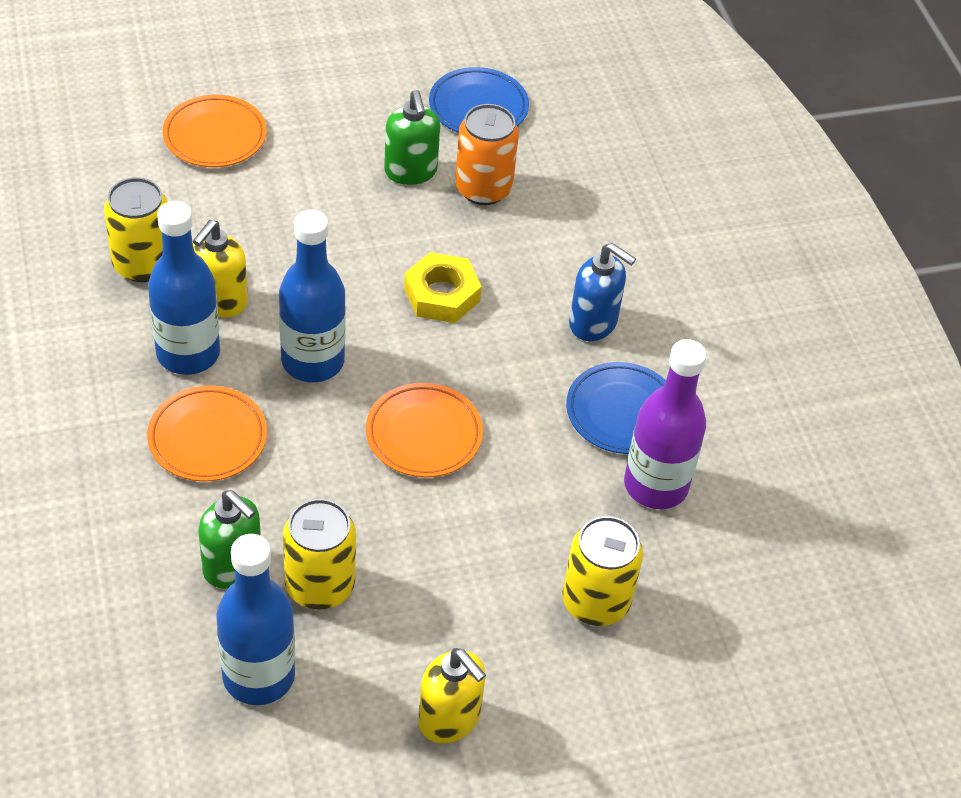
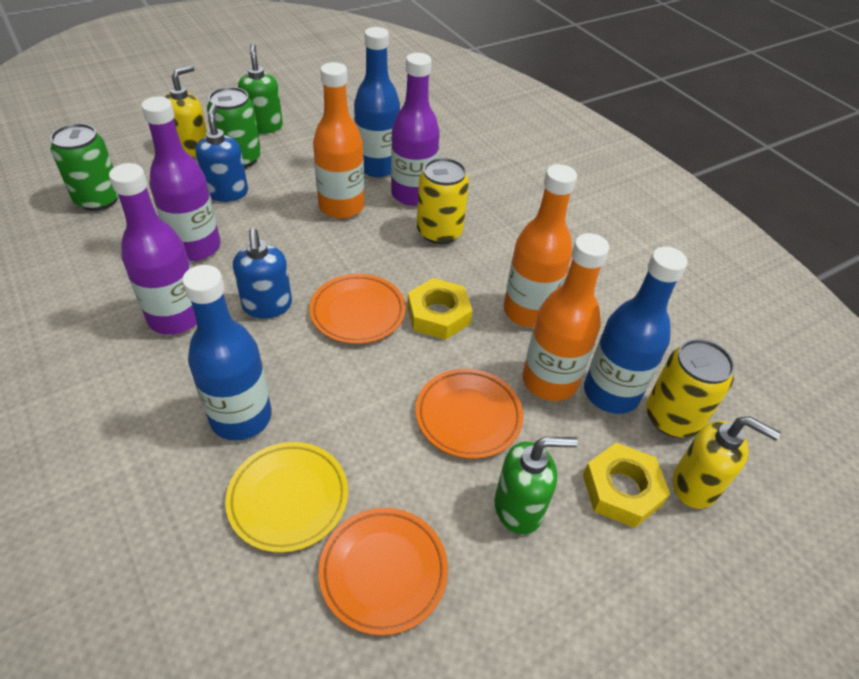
blue plate: [429,67,529,133] [566,362,666,454] = 2 -> none = 0
blue soap dispenser: [569,243,636,341] = 1 -> [195,104,248,202] [233,228,292,318] = 2
green can: none = 0 -> [50,123,119,211] [207,87,261,168] = 2
orange bottle: none = 0 -> [313,62,364,219] [504,164,577,328] [523,233,609,401] = 3
orange can: [455,104,519,205] = 1 -> none = 0
purple bottle: [624,339,707,509] = 1 -> [109,163,197,335] [141,96,221,261] [391,53,440,206] = 3
yellow can: [104,177,168,282] [283,499,356,610] [562,516,643,626] = 3 -> [417,158,469,244] [646,339,735,438] = 2
yellow nut: [404,252,482,323] = 1 -> [407,278,473,340] [583,443,670,528] = 2
yellow plate: none = 0 -> [225,442,348,553] = 1

